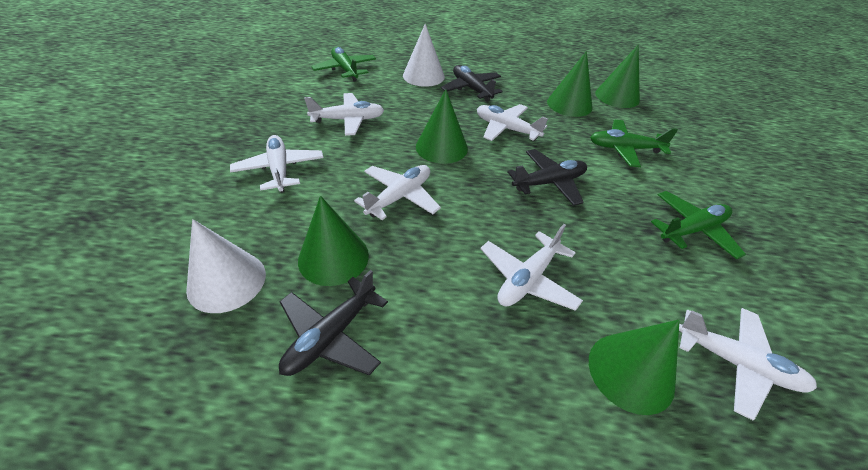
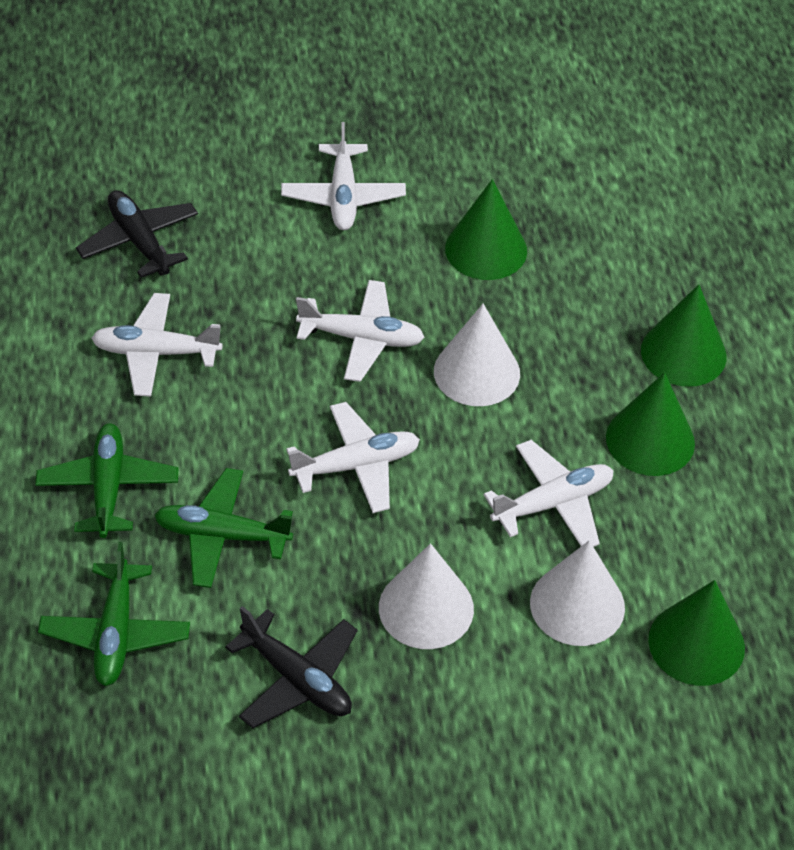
black plane: [279,270,388,376] [441,65,503,102] [507,149,587,206] = 3 -> [76,190,198,278] [225,606,358,729] = 2
green cone: [298,196,369,286] [416,89,468,164] [547,51,592,117] [589,320,680,415] [595,44,640,108] = 5 -> [445,179,527,280] [606,372,695,476] [641,284,727,387] [648,580,745,686] = 4
white cone: [186,219,266,313] [403,24,445,87] = 2 -> [379,543,474,649] [434,304,520,406] [530,541,625,646] = 3
white plane: [230,135,324,193] [304,93,384,136] [354,165,441,220] [477,104,548,141] [480,224,583,311] [679,308,817,420] = 6 -> [91,293,222,397] [281,122,406,230] [286,402,420,513] [296,280,425,382] [484,440,614,547] = 5

